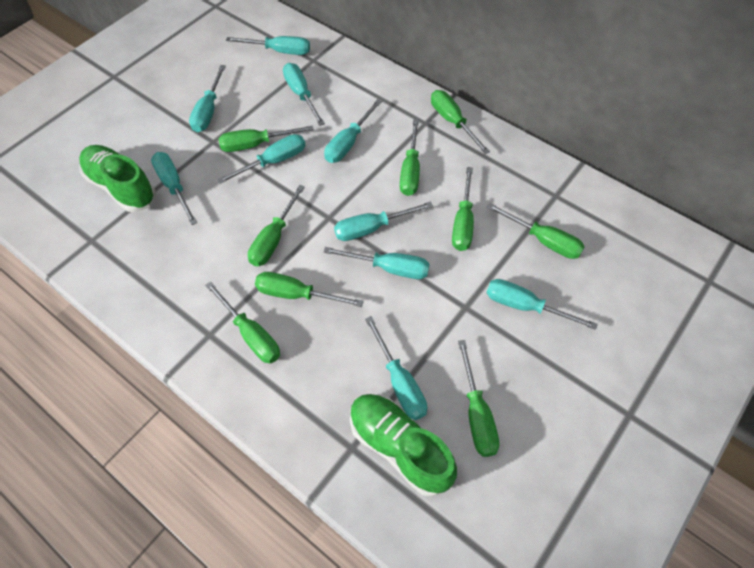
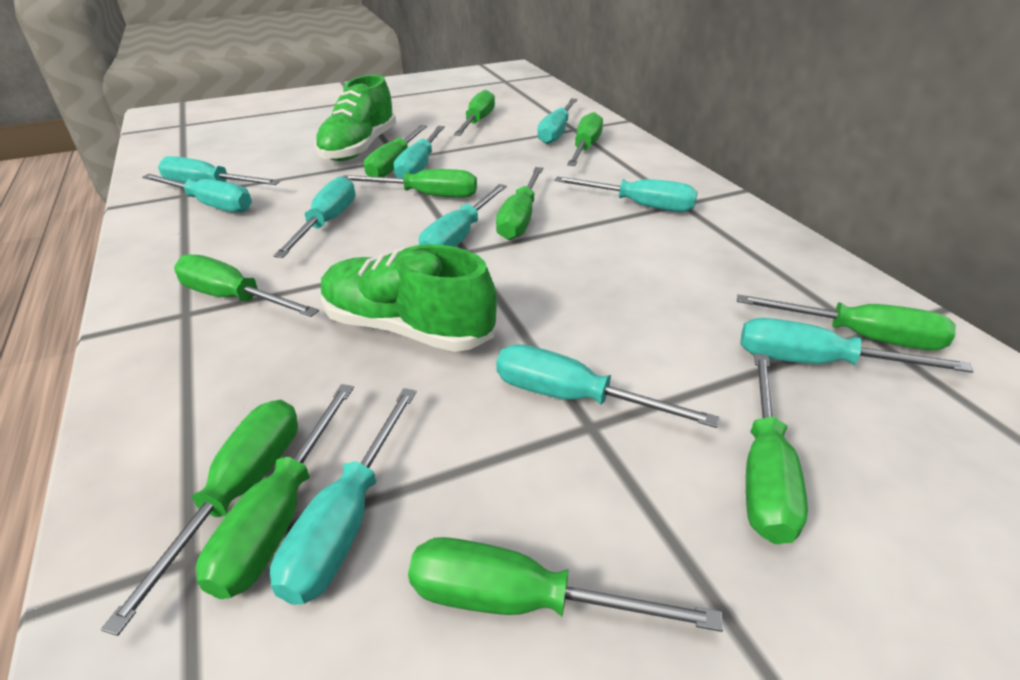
green screwdriver: [205,282,280,363] [218,126,314,152] [248,185,305,266] [255,272,364,307] [400,119,420,196] [431,90,490,154] [452,167,474,251] [458,340,499,457] [487,203,585,259] = 9 -> [101,400,298,636] [174,254,319,317] [196,384,354,599] [343,169,477,198] [364,125,427,177] [408,537,723,632] [454,90,495,136] [496,167,543,240] [567,112,603,166] [737,294,956,350] [746,353,808,544] = 11

